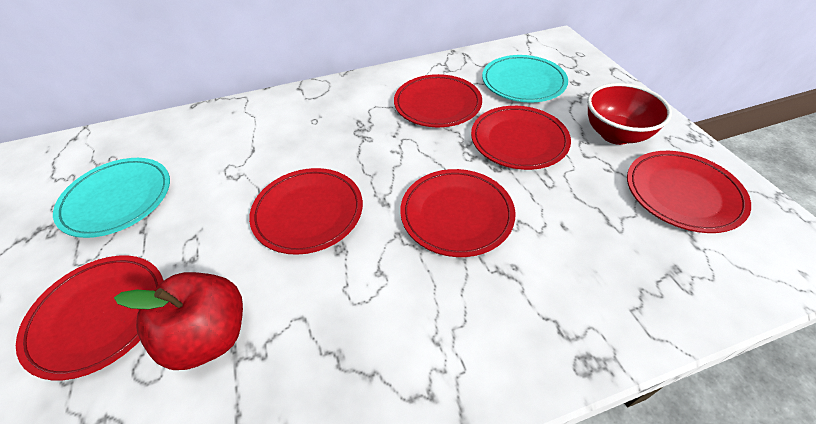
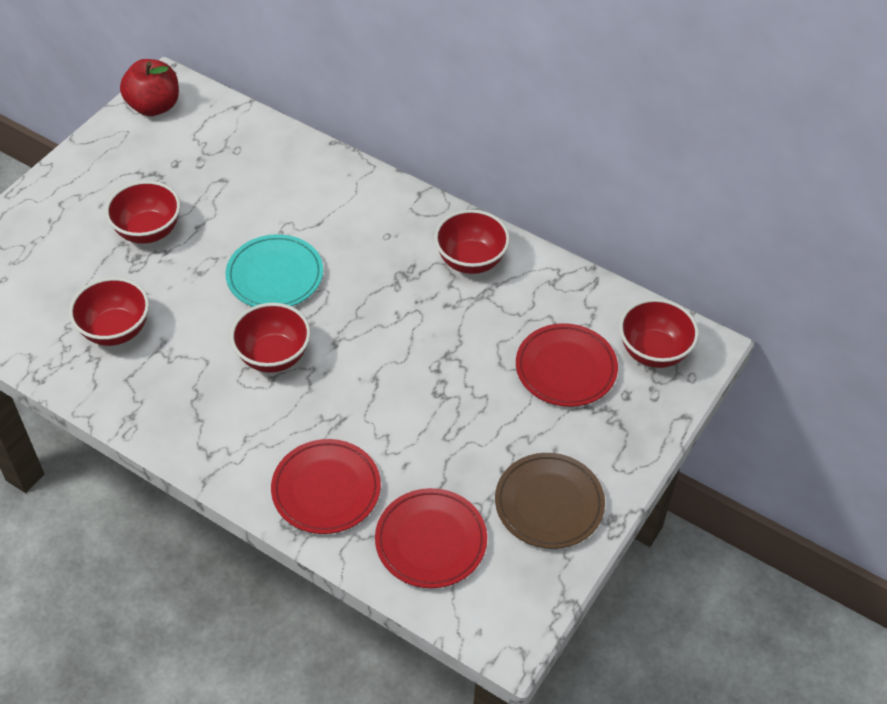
brown plate: none = 0 -> [495,453,605,549] = 1
red bowl: [587,83,672,145] = 1 -> [69,277,149,346] [105,181,181,244] [230,303,311,373] [434,210,510,274] [619,298,699,368] = 5
red plate: [16,255,164,380] [249,168,363,255] [394,74,482,127] [400,169,515,257] [471,106,571,170] [627,151,751,233] = 6 -> [271,439,381,534] [375,488,487,588] [516,323,618,407] = 3
turquoise plate: [53,158,170,238] [482,55,568,103] = 2 -> [226,234,323,307] = 1

